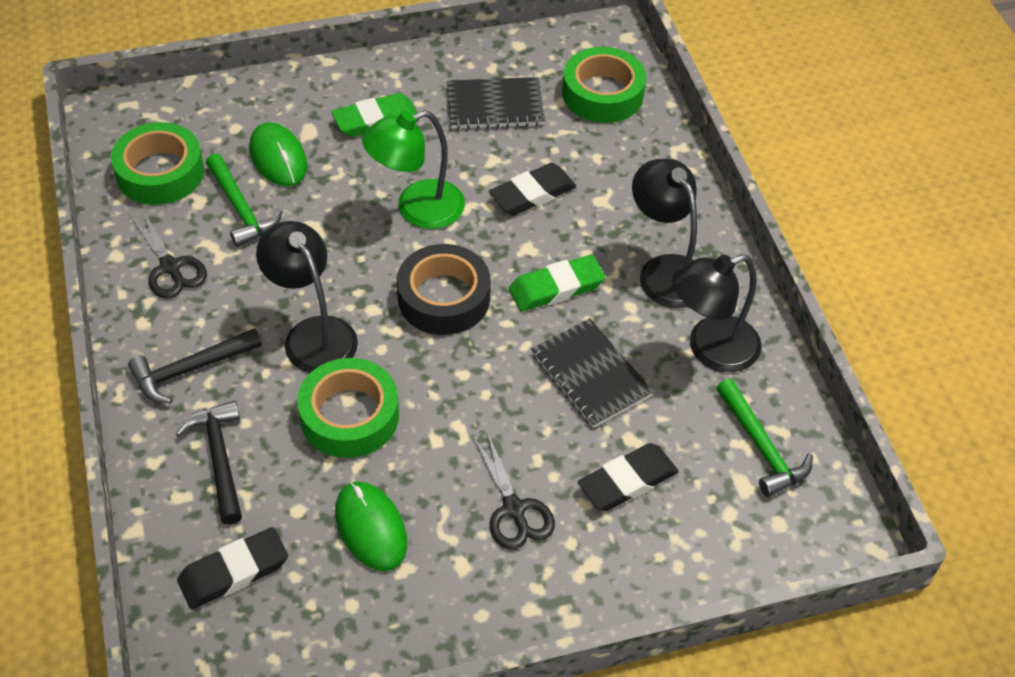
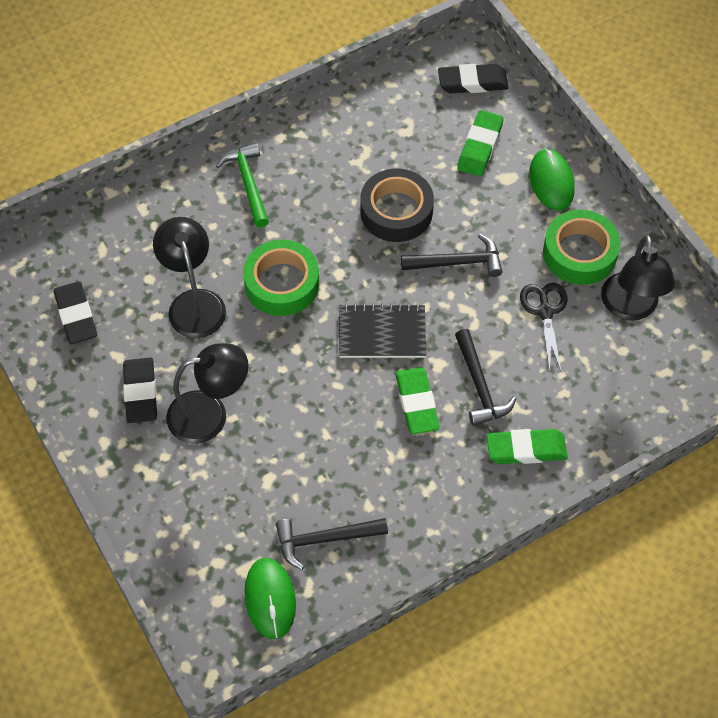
black hammer: [128,328,262,404] [176,401,242,525] = 2 -> [276,518,388,570] [401,234,502,277] [455,329,516,426] = 3
black notebook: [447,77,545,130] [531,318,654,428] = 2 -> [339,304,426,358] = 1
black scissors: [129,209,207,299] [472,431,555,550] = 2 -> [520,283,567,372] = 1
green eraser: [331,93,420,137] [509,255,605,312] = 2 -> [395,367,440,434] [457,110,504,177] [487,429,568,464] = 3
green hammer: [206,154,283,247] [716,379,813,497] = 2 -> [216,143,269,228] = 1
green lamp: [362,110,465,229] = 1 -> none = 0
green tape: [111,122,204,205] [297,358,399,458] [562,47,646,123] = 3 -> [243,239,319,316] [543,210,621,285] = 2

